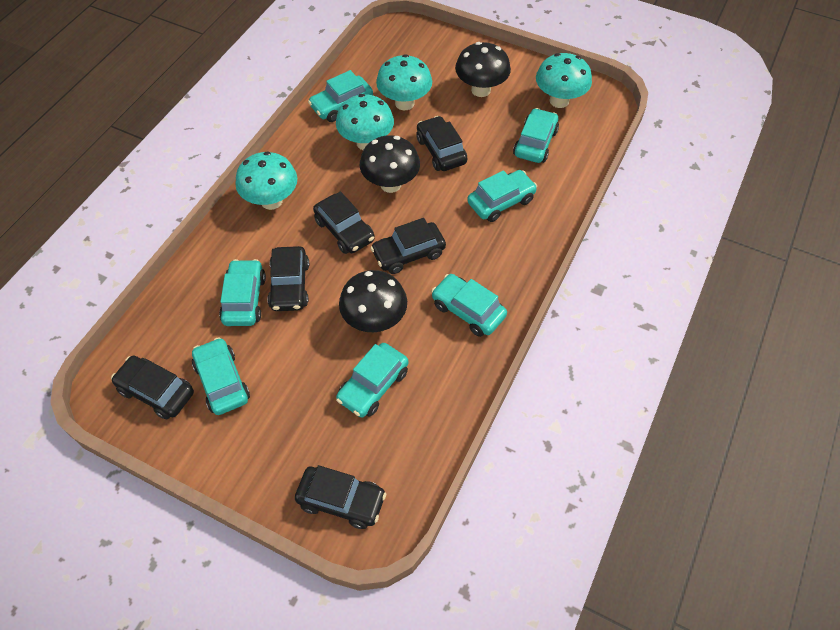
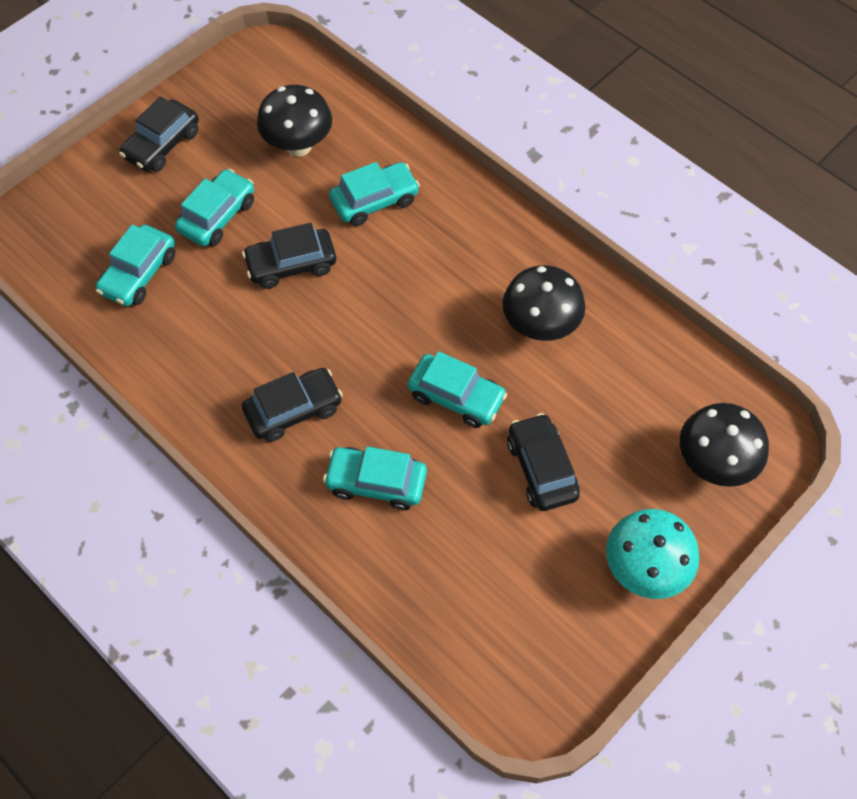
black car: [111,355,194,420] [267,246,309,311] [295,465,386,529] [313,192,375,254] [370,218,446,274] [416,116,467,171] = 6 -> [119,96,199,172] [242,223,336,289] [242,368,343,442] [507,413,580,511] = 4
turquoise car: [192,337,250,415] [219,259,266,326] [308,70,373,122] [336,343,408,418] [431,274,507,337] [467,170,537,222] [513,108,559,163] = 7 -> [96,225,175,306] [175,169,254,246] [323,446,427,510] [329,162,420,226] [408,351,507,428] = 5
turquoise mushroom: [235,151,297,210] [336,94,394,150] [376,54,432,110] [536,53,592,108] = 4 -> [606,509,699,599] = 1

